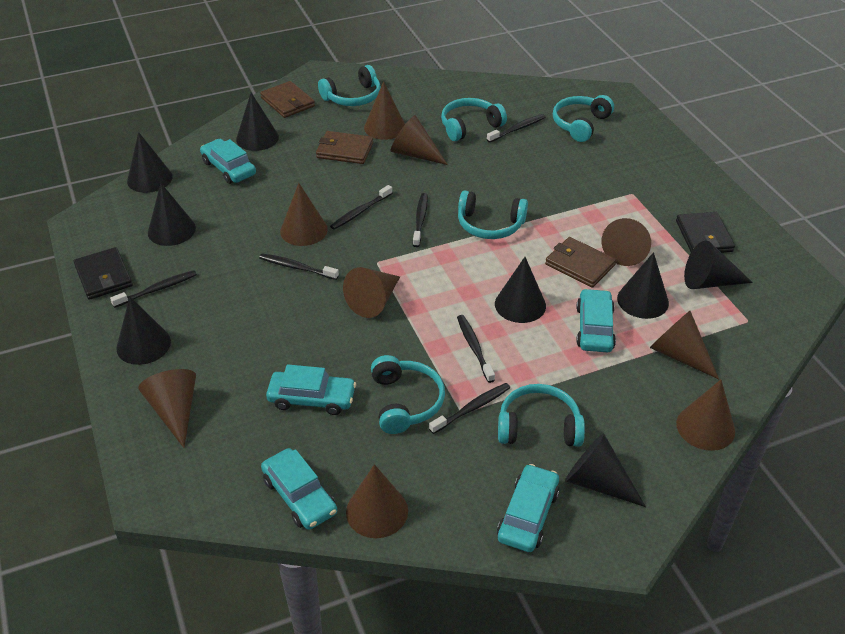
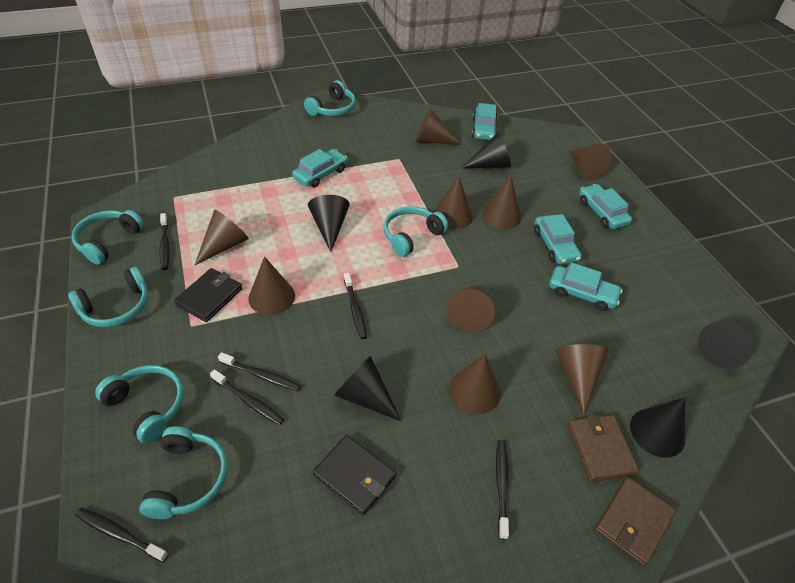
black cone: [116,297,171,365] [127,132,172,193] [148,183,196,246] [236,93,279,151] [495,257,546,323] [565,433,646,507] [617,252,669,319] [684,240,753,289] = 8 -> [308,195,350,252] [334,356,402,422] [462,133,511,168] [630,397,685,458] [698,321,754,369] = 5
black toothbrush: [110,270,197,308] [259,254,339,280] [330,185,392,230] [413,193,428,247] [429,383,510,434] [457,315,495,383] [487,114,546,143] = 7 -> [75,508,168,562] [159,213,169,270] [210,369,284,425] [218,352,301,391] [344,273,367,339] [496,440,509,540] = 6
brown wallet: [260,81,315,118] [316,131,373,164] [545,237,616,288] = 3 -> [568,414,639,482] [595,477,676,566] = 2

